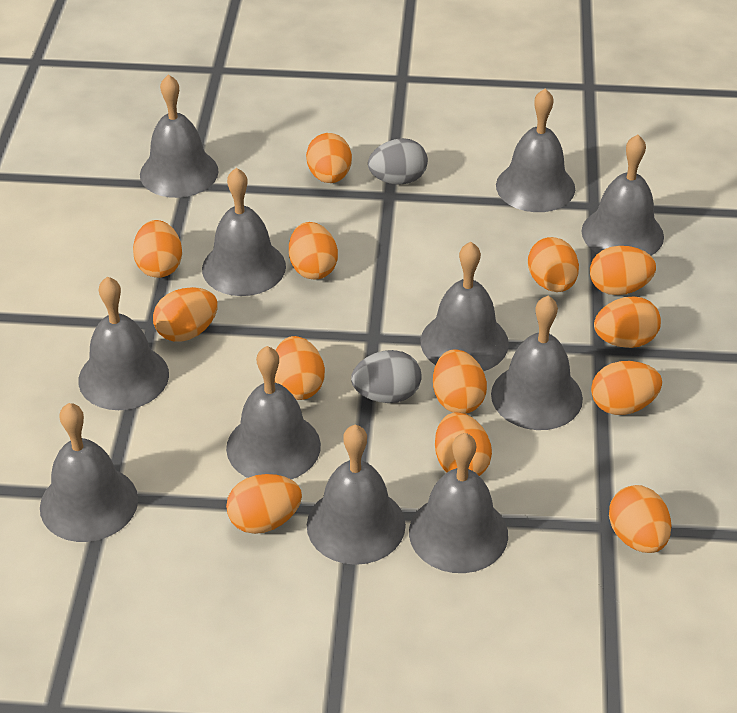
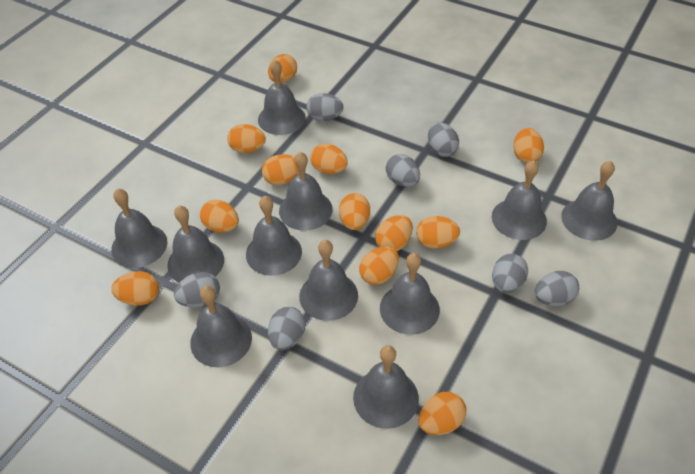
grey egg: [351,350,422,403] [368,138,428,185] = 2 -> [174,272,220,308] [268,307,305,350] [307,93,343,121] [386,154,420,187] [428,122,459,157] [492,254,528,293] [535,271,579,306] = 7
orange egg: [133,220,182,278] [153,287,218,342] [226,474,302,534] [275,336,325,400] [289,222,338,279] [306,133,352,183] [433,349,487,414] [435,412,492,476] [528,237,579,292] [590,246,656,295] [591,361,662,415] [594,297,661,348] [609,485,671,553] = 13 -> [111,271,159,306] [200,200,239,232] [227,124,266,153] [262,154,299,185] [268,54,297,83] [310,144,348,174] [339,193,370,230] [359,246,399,285] [375,215,413,251] [416,216,460,249] [419,392,466,435] [514,128,544,163] = 12

